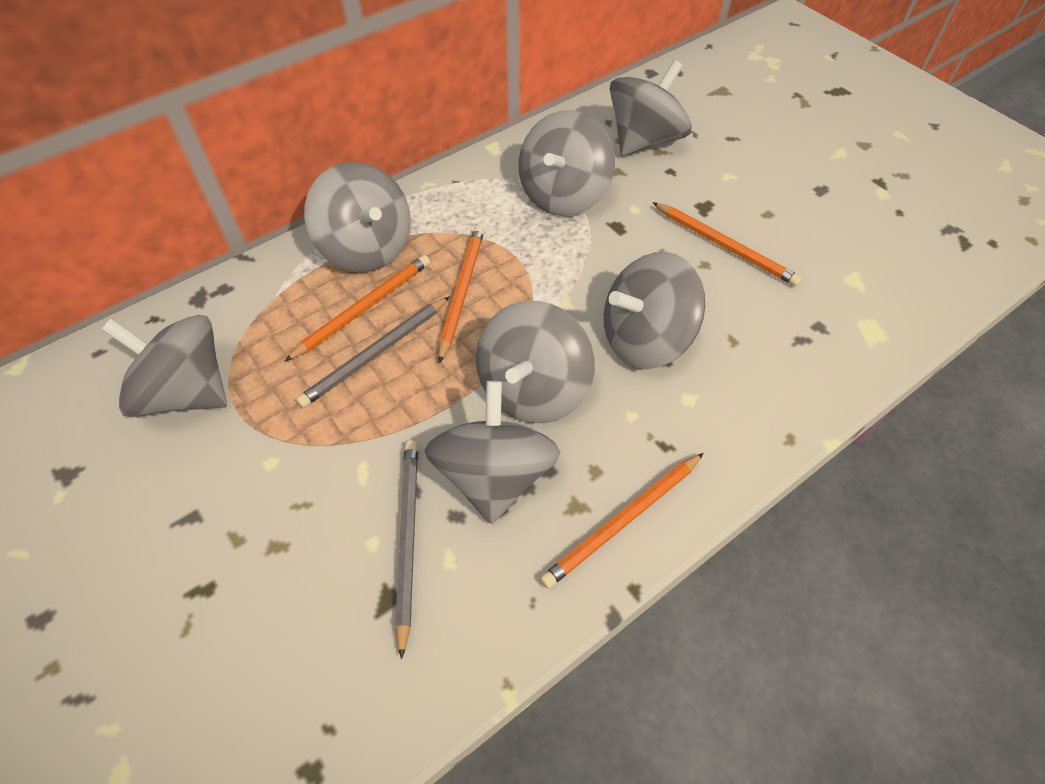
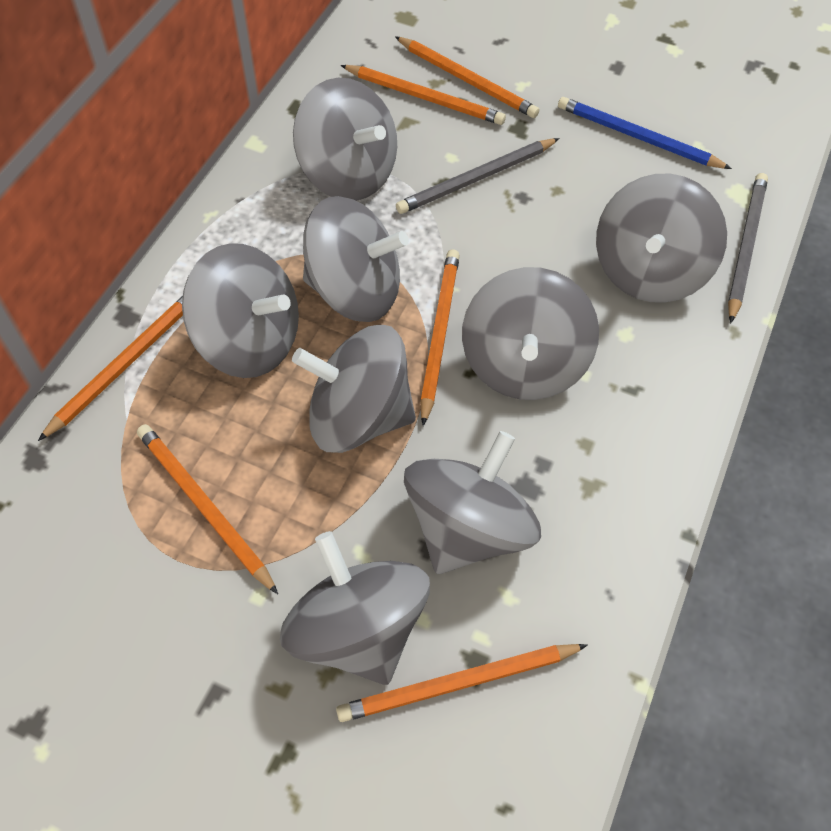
blue pencil: none = 0 -> [558,97,732,169] = 1
grey spinning top: [101,315,227,417] [304,162,411,272] [424,381,560,524] [476,301,595,423] [519,110,615,216] [604,252,705,369] [610,60,692,156] = 7 -> [182,243,299,378] [280,531,430,685] [292,325,416,453] [293,78,397,201] [303,196,409,322] [404,431,541,574] [462,267,599,400] [596,174,727,303] = 8
orange pencil: [284,255,430,362] [438,226,484,364] [540,453,704,589] [653,202,802,286] = 4 -> [38,296,183,441] [137,424,278,594] [336,644,588,722] [340,65,506,125] [395,36,540,118] [420,249,460,426] = 6

